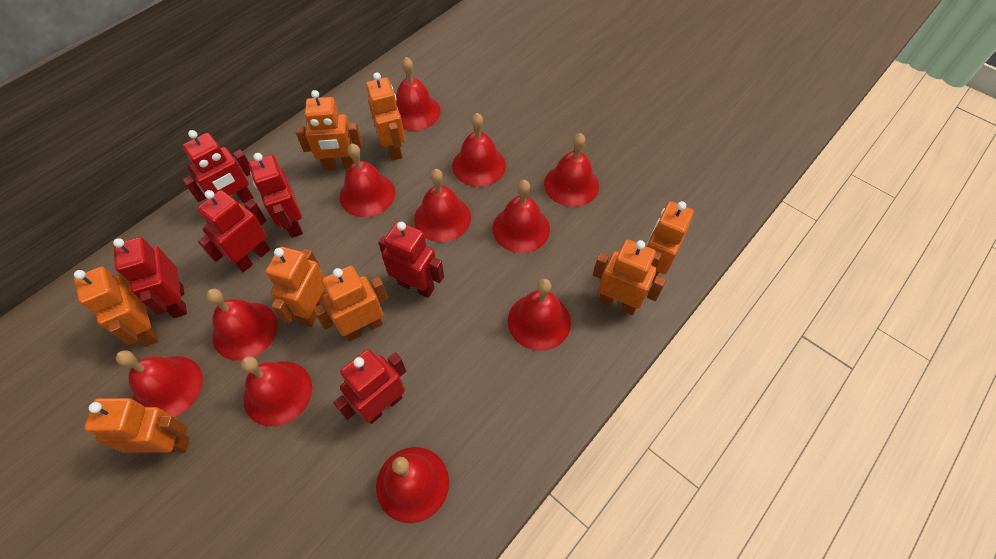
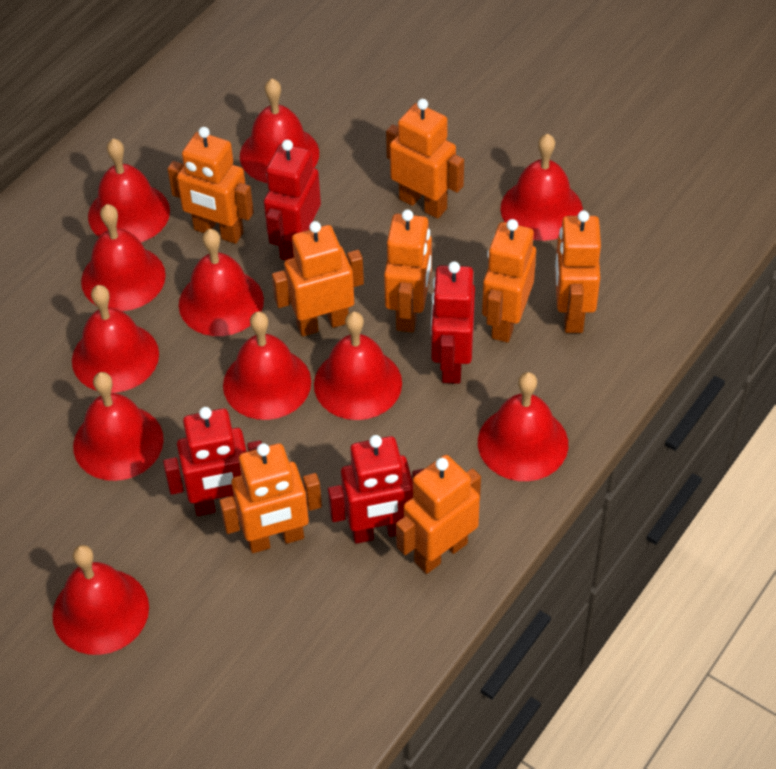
red robot: [113,237,187,318] [182,130,253,203] [197,190,270,272] [249,153,303,238] [333,349,406,424] [378,222,444,298] = 6 -> [163,407,262,516] [264,140,321,261] [328,435,425,544] [431,261,475,384] = 4

